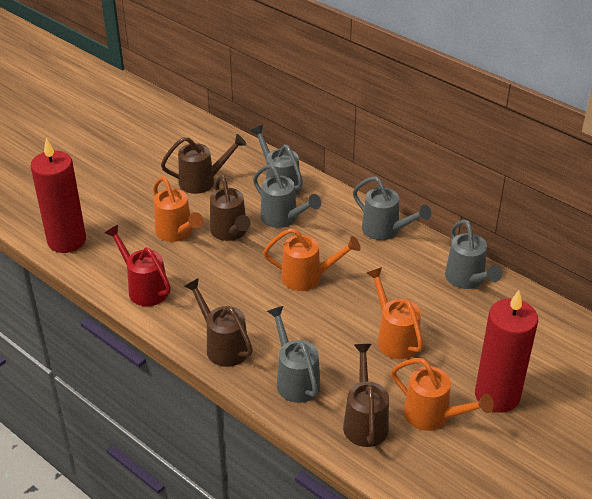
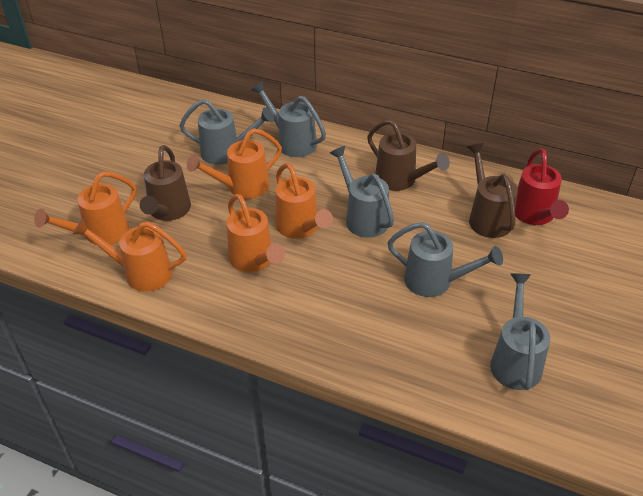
brown watering can: [161,134,246,194] [184,278,253,367] [210,175,251,241] [343,344,389,447] = 4 -> [140,145,191,221] [367,120,450,191] [467,143,518,238] = 3
orange watering can: [153,177,203,242] [263,228,361,291] [367,267,423,359] [391,358,494,431] = 4 -> [34,171,136,245] [73,218,186,292] [187,128,282,199] [227,194,285,272] [276,163,333,239] = 5
red candle: [31,138,86,253] [475,290,538,413] = 2 -> none = 0

